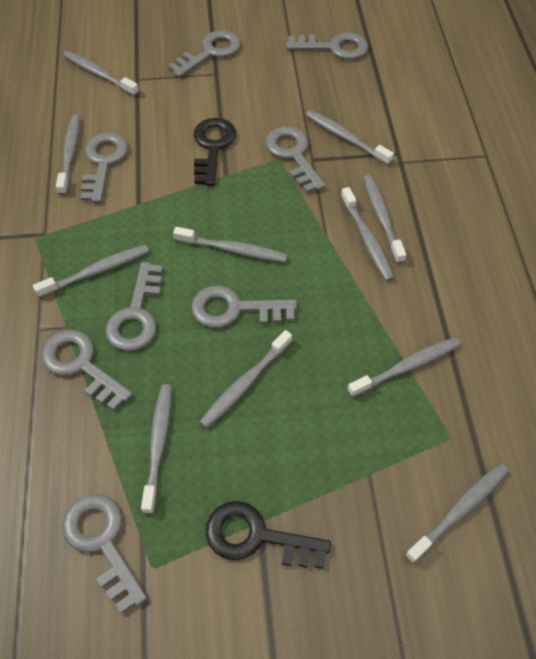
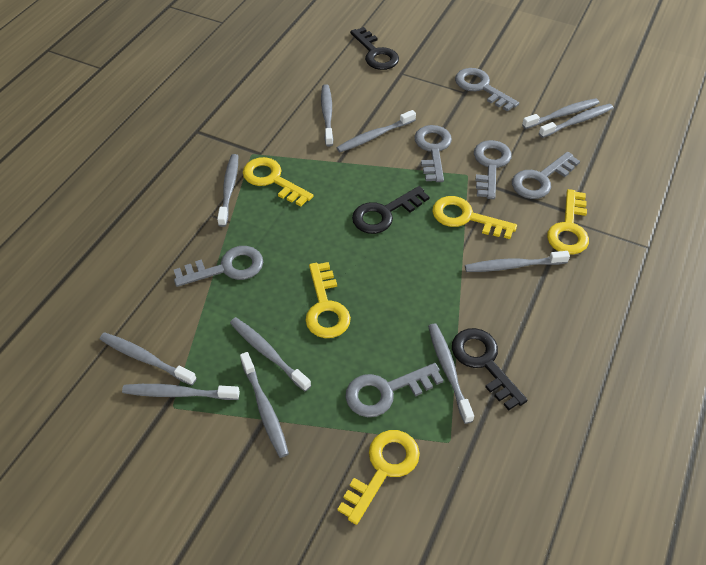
black key: [194,118,236,186] [206,501,331,569] = 2 -> [350,27,399,70] [352,186,429,234] [452,328,528,410] = 3
grey key: [41,330,133,411] [62,494,147,614] [80,132,128,203] [105,262,163,351] [168,30,241,77] [191,286,297,328] [265,126,325,193] [286,33,368,60] = 8 -> [174,246,263,287] [345,363,443,417] [414,125,452,182] [455,68,519,112] [474,140,512,199] [512,152,580,199] = 6
yellow key: none = 0 -> [243,157,313,207] [305,262,351,338] [337,430,420,525] [432,196,517,239] [547,189,589,254] = 5

